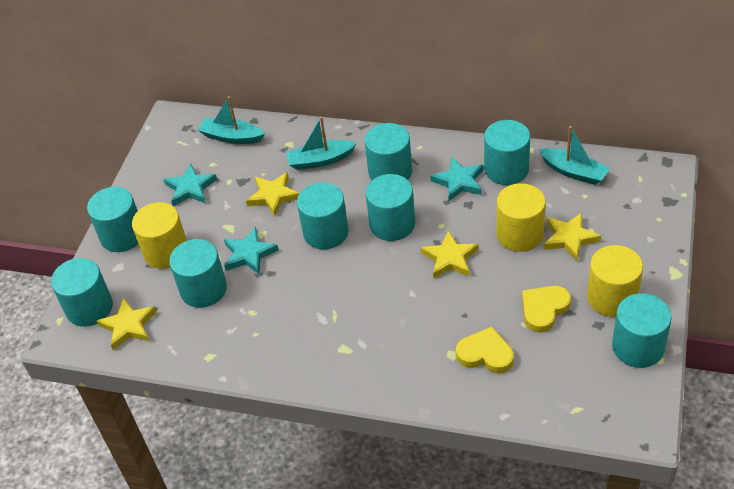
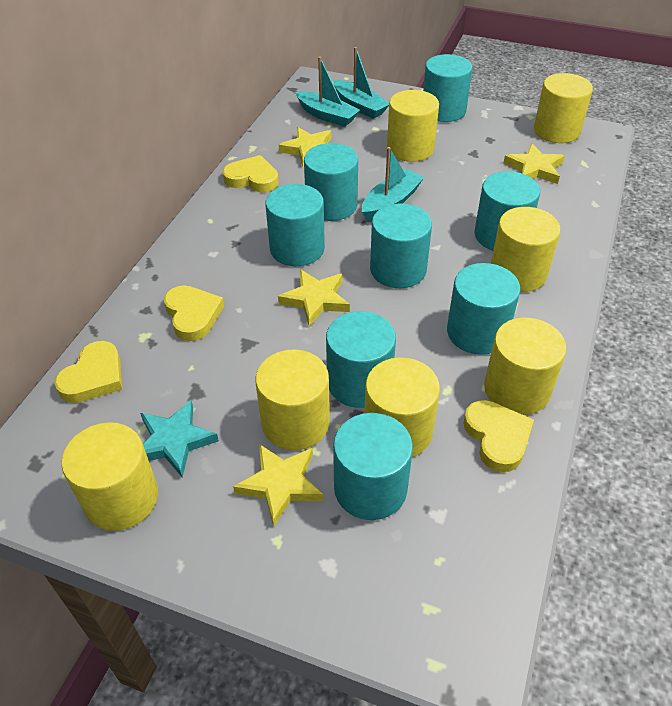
turquoise star: [163,163,217,206] [224,227,278,275] [430,157,483,201] = 3 -> [140,400,219,477] = 1
yellow cylinder: [132,202,187,269] [496,183,546,252] [587,245,643,317] = 3 -> [61,422,158,531] [255,349,330,450] [364,357,440,457] [387,90,439,162] [484,318,566,415] [491,207,561,292] [534,73,593,143] = 7
yellow heart: [456,326,514,373] [522,286,571,333] = 2 -> [55,341,122,403] [164,285,224,341] [222,155,279,192] [463,400,534,472] = 4

